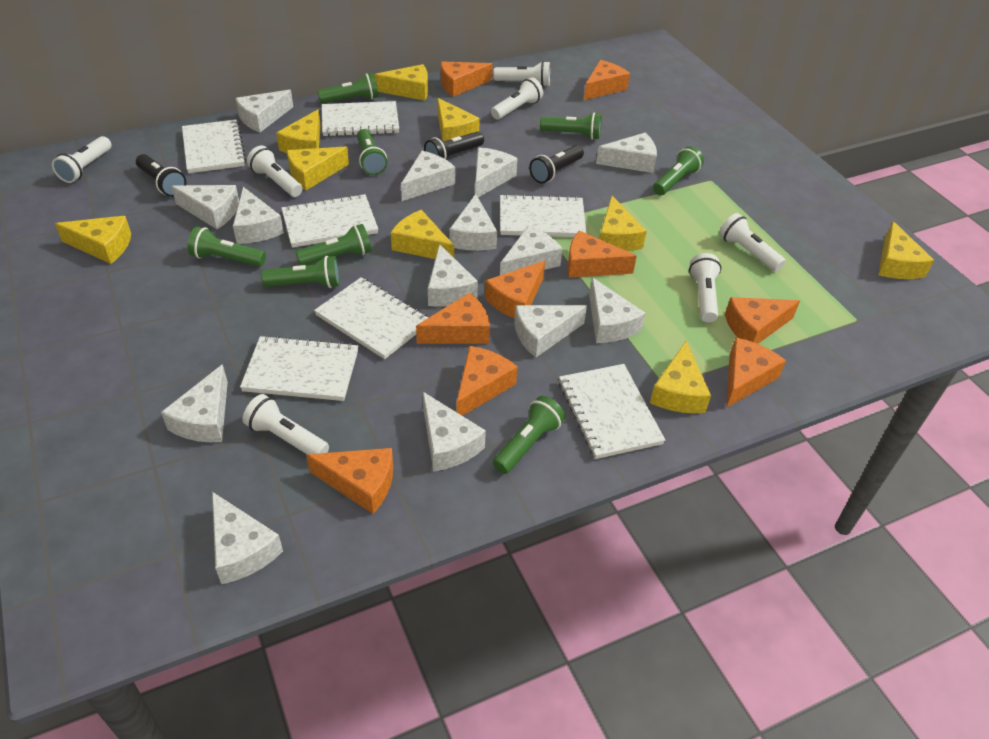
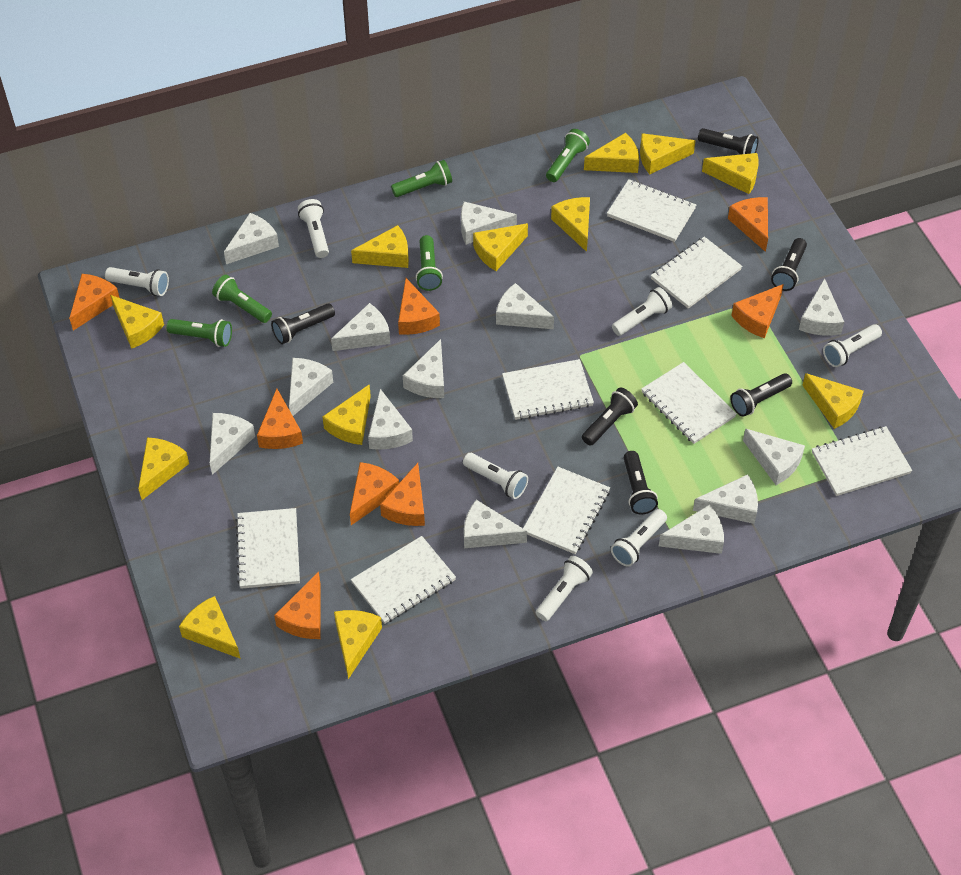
black flashlight: [136,154,186,197] [424,131,484,160] [529,145,584,184] = 3 -> [271,304,335,344] [582,388,638,446] [624,451,658,515] [698,128,759,155] [730,373,792,417] [771,238,807,291] = 6
green flashlight: [188,227,266,267] [261,256,340,288] [295,224,371,265] [317,73,379,103] [357,129,387,175] [493,396,565,474] [540,112,602,140] [653,146,704,196] = 8 -> [166,319,232,347] [212,275,272,323] [391,160,452,197] [416,235,443,291] [546,129,590,182] = 5
orange cheese: [306,448,393,514] [416,292,490,344] [441,61,493,97] [456,346,518,416] [485,260,545,319] [567,231,637,278] [584,60,630,100] [725,297,800,344] [726,337,786,408] = 9 -> [69,274,120,331] [257,389,303,449] [274,572,321,639] [350,462,399,525] [380,463,425,526] [398,278,440,335] [728,197,768,252] [731,284,784,338] = 8
white cheese: [161,364,228,442] [171,185,239,229] [212,492,283,584] [233,187,284,244] [235,90,293,132] [401,151,455,201] [423,392,486,472] [428,244,478,307] [449,194,497,251] [475,147,518,198] [500,225,563,275] [514,305,587,357] [589,277,646,343] [596,133,657,173] = 14 -> [210,413,255,475] [224,213,279,264] [289,358,333,416] [331,303,390,351] [368,389,413,450] [403,339,444,398] [461,202,517,245] [464,500,527,548] [496,283,554,329] [659,505,724,554] [693,474,758,524] [743,429,805,485] [799,278,844,336] = 13
white notebook: [182,120,246,173] [240,335,358,401] [281,194,378,248] [314,277,428,359] [322,101,399,136] [500,194,586,237] [559,364,665,459] = 7 -> [236,508,300,589] [351,536,456,624] [502,359,594,420] [523,467,610,554] [607,179,696,242] [641,362,737,444] [651,237,742,309] [812,426,912,496] = 8
yellow cheese: [55,216,131,264] [276,109,321,153] [287,147,349,190] [374,64,428,101] [391,210,454,259] [438,98,480,141] [599,196,647,251] [650,341,711,413] [878,221,934,279] = 9 -> [110,295,164,349] [138,438,189,500] [179,596,241,659] [322,384,371,445] [334,610,382,679] [351,225,409,268] [473,223,528,271] [551,197,590,252] [584,133,639,173] [640,133,695,174] [702,153,759,194] [802,373,864,429] = 12

